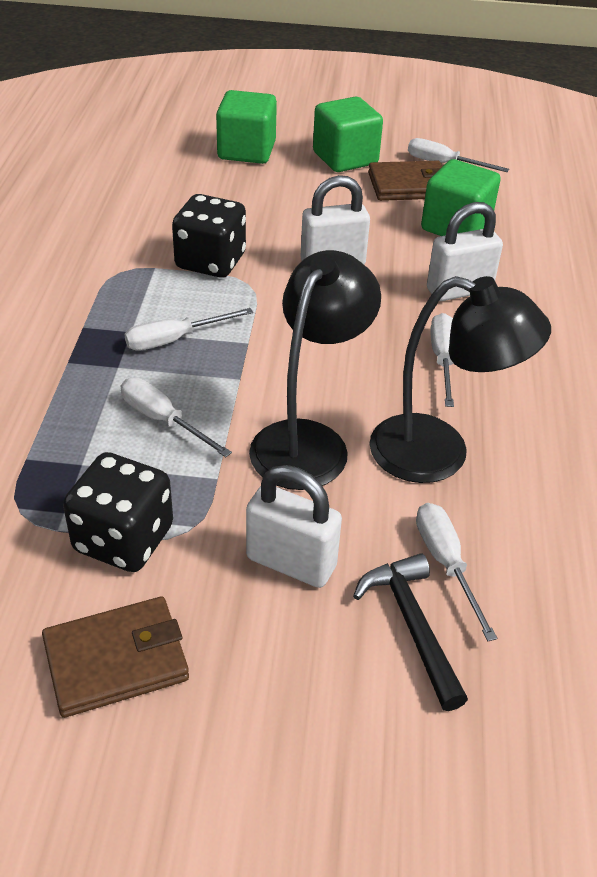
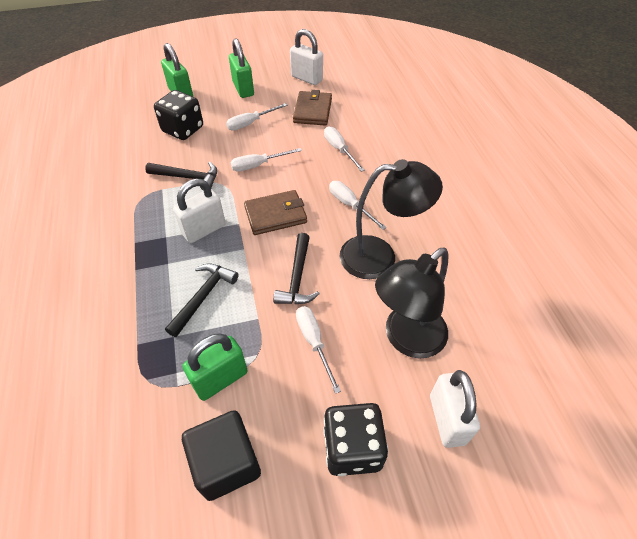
black cube: none = 0 -> [182,410,261,501] = 1
black hammer: [353,553,468,711] = 1 -> [145,162,217,190] [165,264,238,337] [273,233,319,304] = 3
green cube: [216,90,277,164] [313,97,383,172] [421,159,501,236] = 3 -> none = 0
green padlock: none = 0 -> [161,43,193,96] [182,333,248,401] [229,38,254,98] = 3

